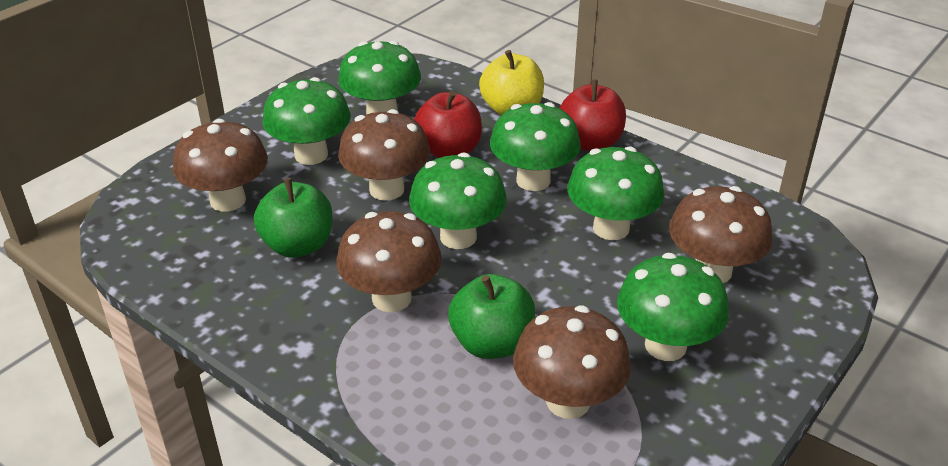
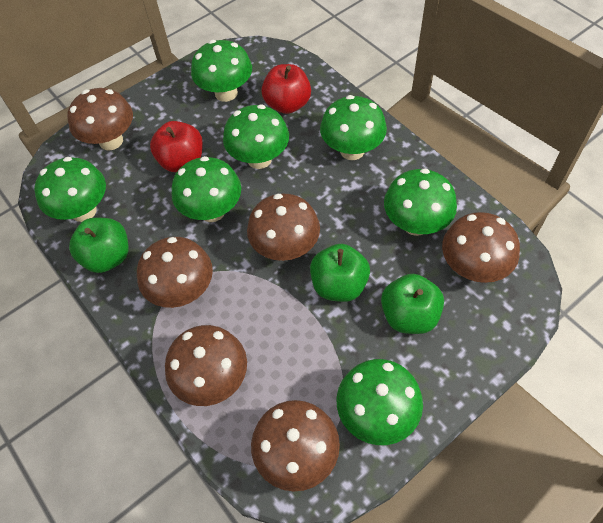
brown mushroom: [173,119,268,212] [336,211,442,312] [338,109,430,201] [513,305,631,419] [669,186,773,283] = 5 -> [67,88,133,150] [137,237,213,308] [165,325,247,406] [247,194,320,261] [251,400,340,492] [442,212,520,283] = 6
green apple: [254,178,332,258] [448,274,535,359] = 2 -> [69,218,129,273] [310,244,370,302] [381,274,444,334] = 3
green mushroom: [262,77,351,165] [338,41,421,114] [409,153,507,249] [490,102,581,191] [567,146,664,240] [617,253,729,361] = 6 -> [34,157,106,222] [172,156,241,222] [191,40,252,102] [223,105,289,169] [320,95,387,160] [337,359,423,445] [384,168,457,236] = 7
yellow apple: [479,50,544,115] = 1 -> none = 0

